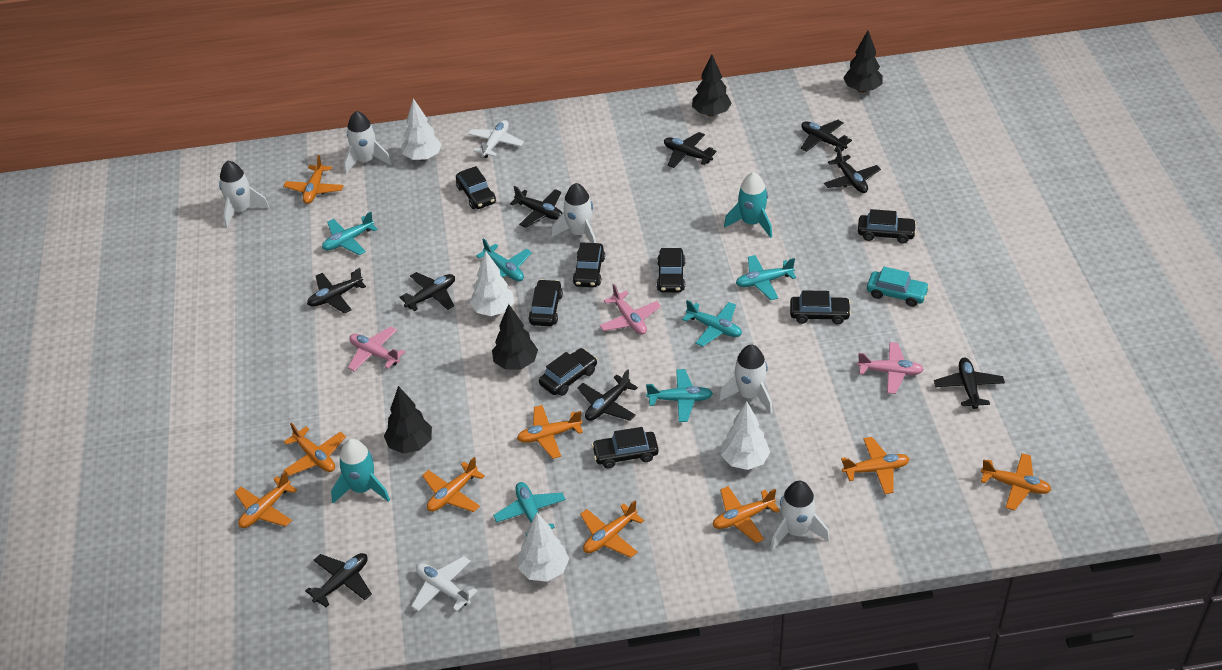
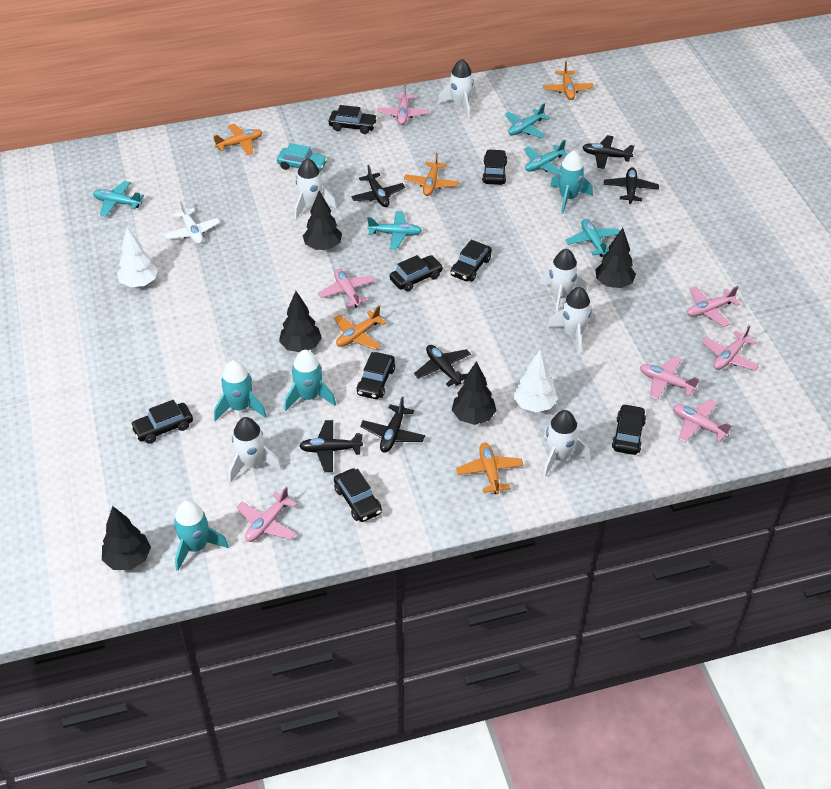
black plane: [305,553,372,607] [307,268,366,314] [399,272,455,312] [510,186,562,228] [577,369,638,421] [664,132,717,168] [801,120,852,152] [824,147,881,193] [934,357,1005,409] = 9 -> [299,420,363,472] [351,165,405,207] [360,396,425,453] [414,345,471,387] [582,135,634,169] [604,167,659,204] = 6
black tree: [384,386,432,454] [492,304,538,370] [692,54,732,117] [843,31,883,93] = 4 -> [102,506,151,570] [279,291,322,352] [303,191,342,250] [452,361,497,425] [595,228,636,288] = 5
orange plane: [235,471,297,528] [283,155,344,204] [283,423,346,476] [422,457,485,512] [517,405,583,459] [580,500,644,558] [713,486,780,543] [841,437,909,494] [981,453,1051,511] = 9 -> [213,124,262,155] [334,306,386,350] [404,153,459,196] [456,443,524,494] [543,61,594,100] = 5
pink plane: [348,327,405,371] [599,284,661,335] [857,342,924,394] = 3 -> [236,486,297,542] [318,269,375,308] [377,85,429,125] [640,356,699,400] [673,399,732,443] [687,286,740,327] [702,326,759,371] = 7
turquoise plane: [322,212,378,255] [476,238,532,281] [493,482,566,535] [646,369,713,422] [682,300,742,347] [736,255,796,300] = 6 -> [93,181,144,217] [367,211,422,249] [505,103,550,138] [524,140,568,175] [565,219,620,257] = 5
turquoise rocket: [331,439,390,503] [724,172,772,238] = 2 -> [173,500,229,571] [214,360,266,421] [284,350,336,411] [550,151,593,214] = 4
white plane: [411,556,478,611] [468,120,524,158] = 2 -> [164,201,220,244] = 1
white rocket: [219,161,269,228] [344,111,392,174] [551,183,596,243] [719,345,773,414] [770,481,830,550] = 5 -> [229,417,282,483] [295,158,336,220] [438,59,476,119] [540,249,587,314] [543,410,590,477] [547,287,595,355] = 6
white tree: [401,98,442,161] [470,251,514,316] [518,513,569,582] [721,401,770,470] = 4 -> [117,227,158,287] [513,349,558,412] = 2

